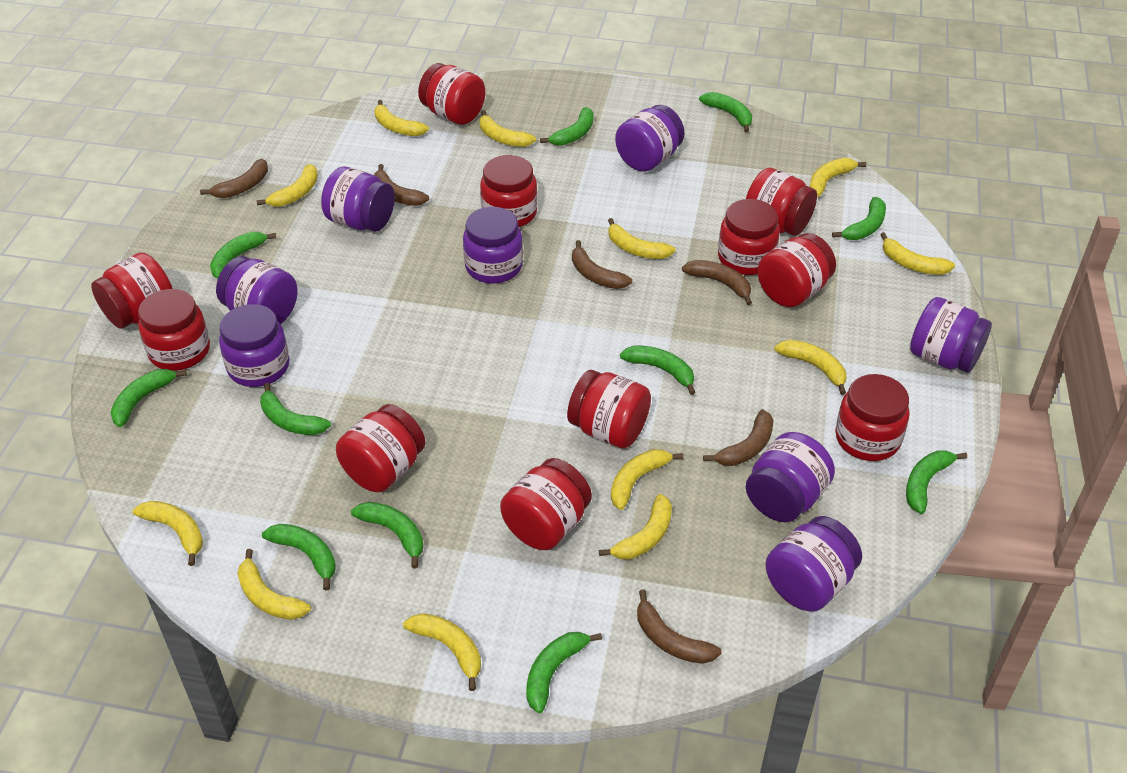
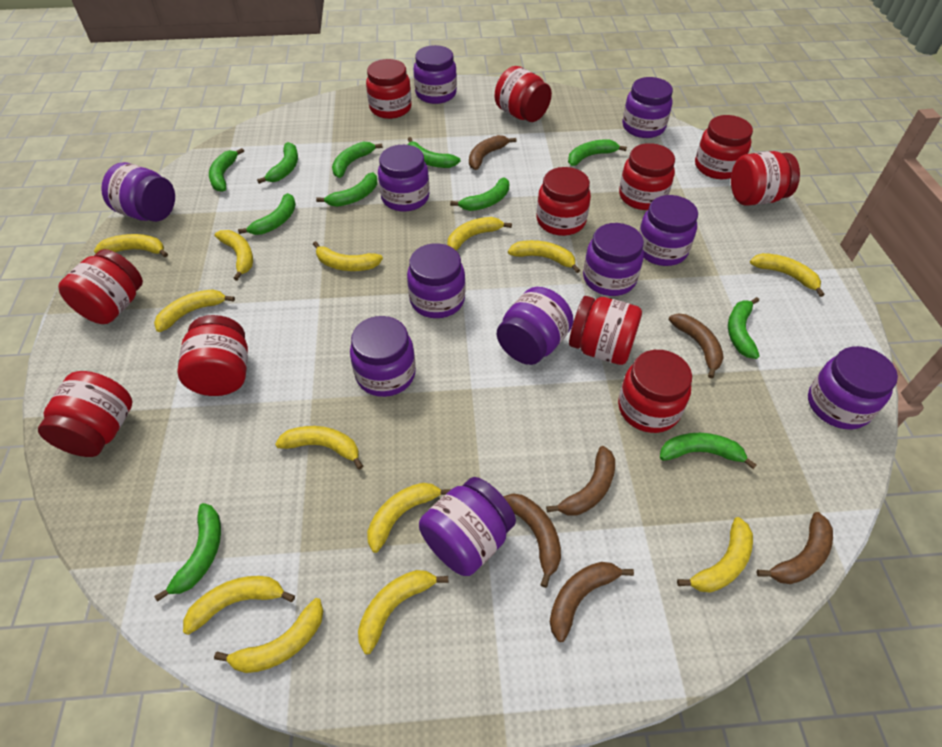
purple jar: [216,256,297,324] [219,304,290,387] [321,167,395,232] [463,207,523,284] [615,105,685,172] [746,432,835,522] [765,516,862,612] [910,297,992,373] = 8 -> [101,162,175,222] [350,316,416,397] [378,145,429,212] [407,243,465,318] [414,45,457,104] [419,477,516,576] [497,287,574,365] [583,223,644,296] [622,77,673,138] [639,195,698,266] [808,346,898,429] = 11
yellow banana: [133,501,203,566] [237,549,311,620] [257,164,318,207] [374,100,429,136] [403,613,481,691] [480,110,536,147] [599,494,672,559] [608,218,676,259] [611,449,683,510] [774,340,847,395] [810,158,866,197] [880,232,955,275] = 12 -> [94,234,168,257] [154,289,235,332] [183,576,295,635] [214,598,323,673] [215,230,253,281] [275,426,363,470] [313,241,383,271] [358,570,448,654] [367,483,451,553] [447,217,512,250] [508,240,580,273] [677,517,753,593] [750,253,825,297] = 13

